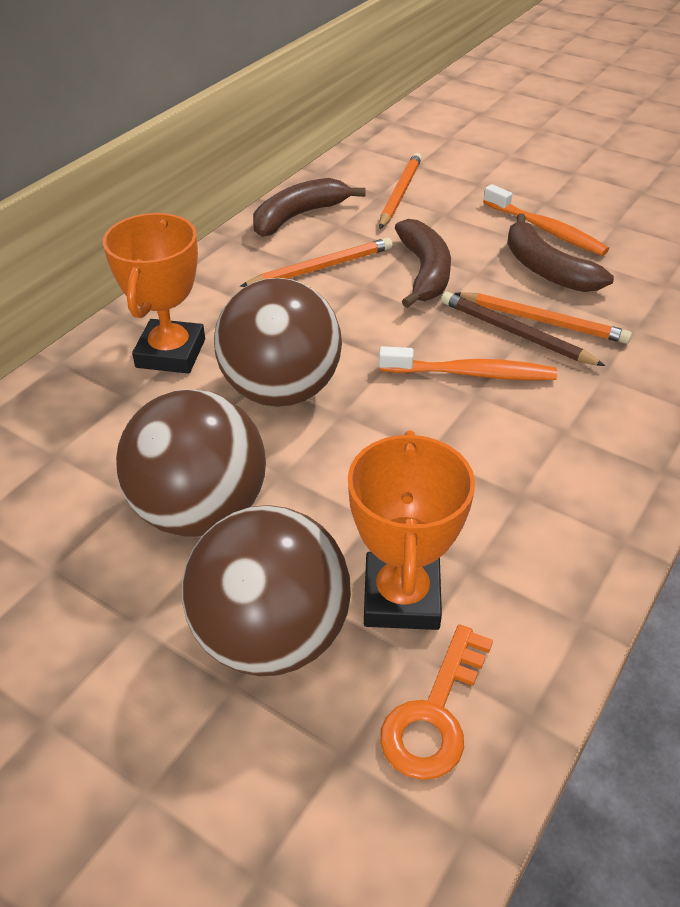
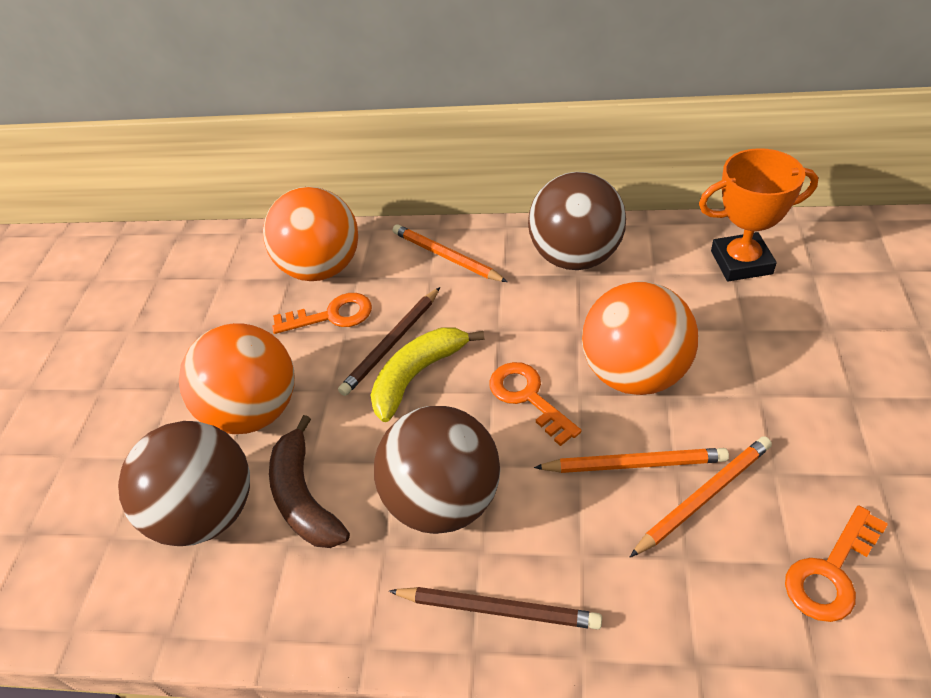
brown banana: [253,178,366,237] [395,219,451,308] [507,213,614,292] = 3 -> [269,415,350,548] = 1
brown pencil: [441,292,605,366] = 1 -> [338,287,440,396] [389,587,602,630] = 2
orange ball: none = 0 -> [179,323,295,434] [263,187,358,281] [582,282,698,395] = 3
orange key: [380,625,493,780] = 1 -> [272,293,372,334] [489,362,582,446] [785,506,888,622] = 3
orange toothbrush: [379,346,557,380] [483,184,609,256] = 2 -> none = 0
orange trophy: [103,213,205,374] [348,430,475,630] = 2 -> [699,148,818,281] = 1
yellow banana: none = 0 -> [371,327,485,422] = 1

